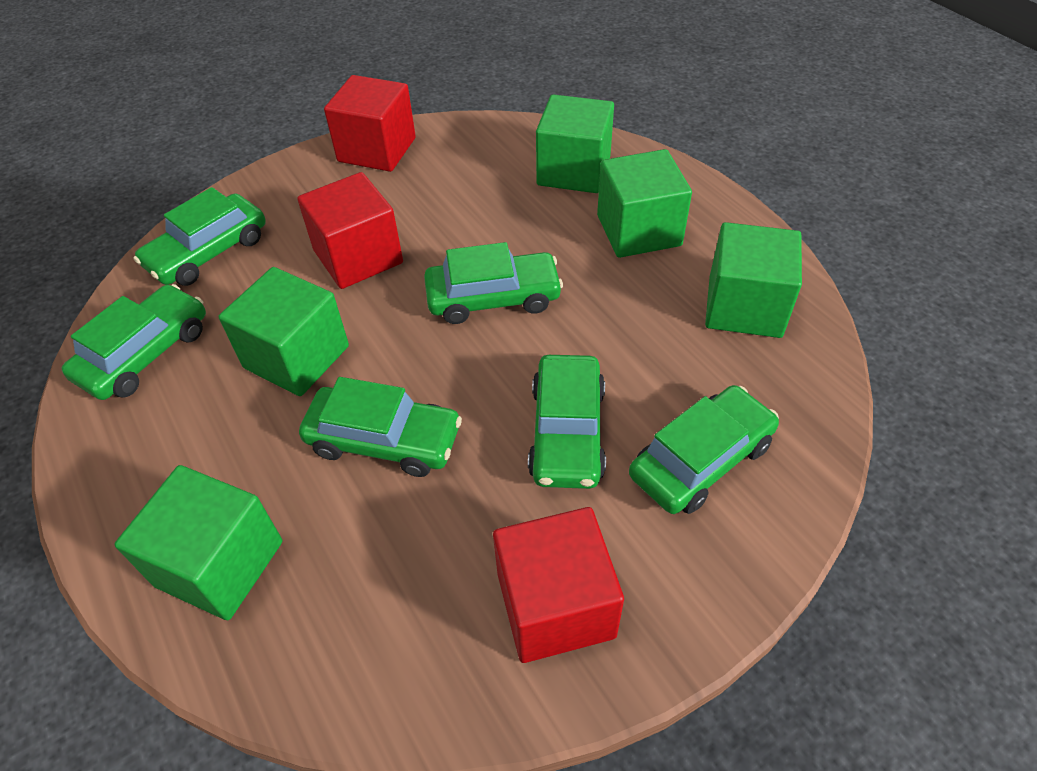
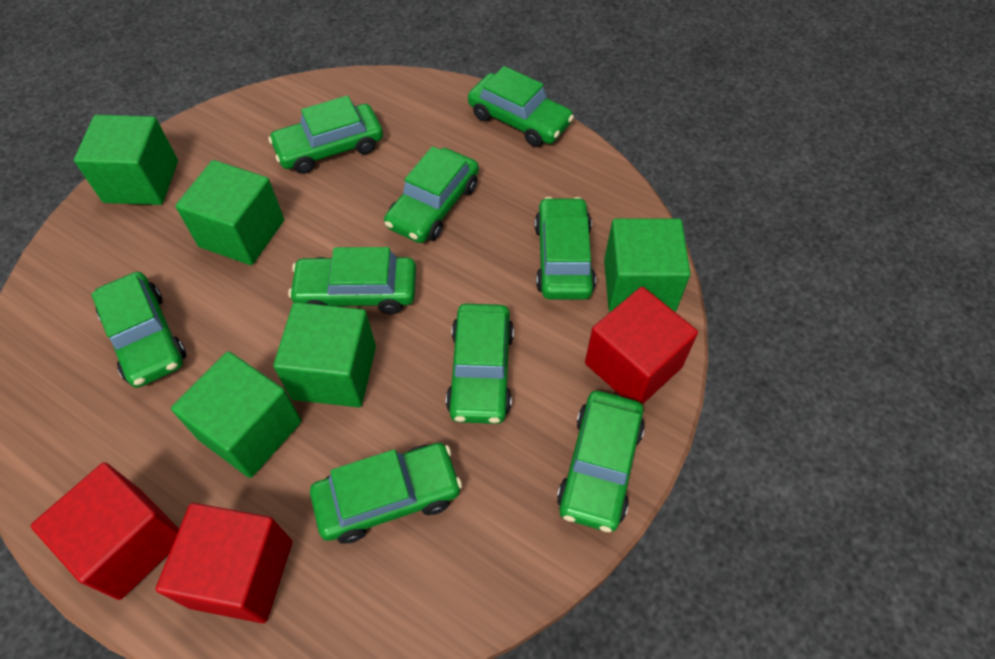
green car: [62,284,206,400] [134,187,266,286] [299,377,462,477] [424,242,563,324] [528,355,606,489] [629,385,779,514] = 6 -> [91,272,186,388] [268,95,383,174] [288,247,416,314] [310,443,462,544] [384,146,479,243] [446,304,514,424] [468,66,574,147] [535,197,596,300] [557,391,645,532] = 9

